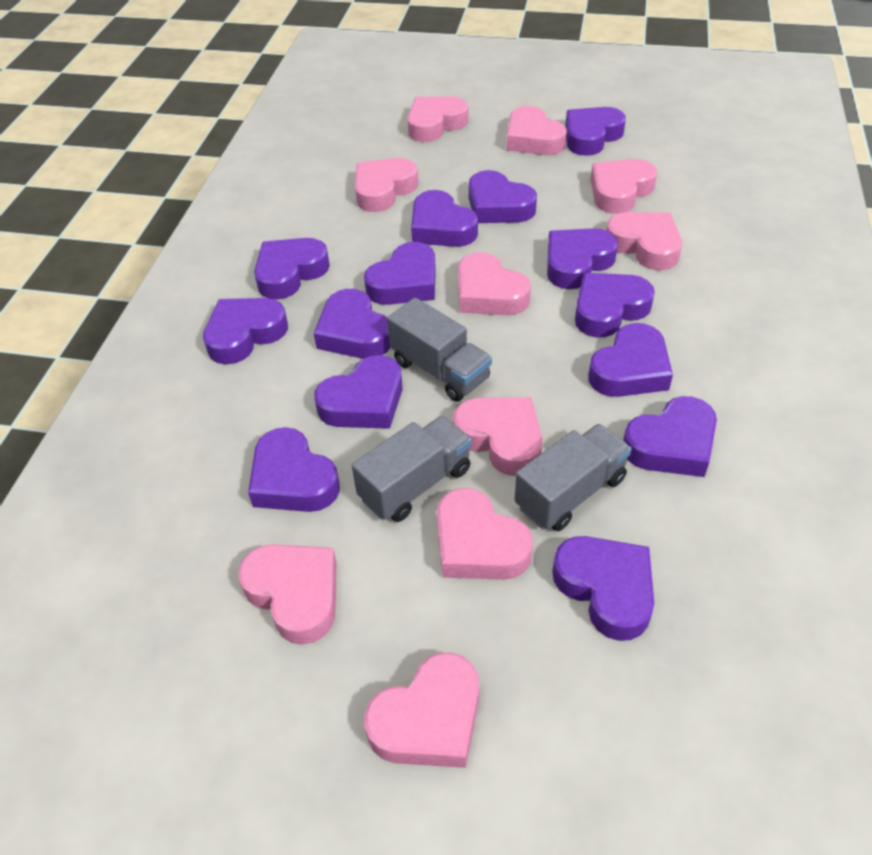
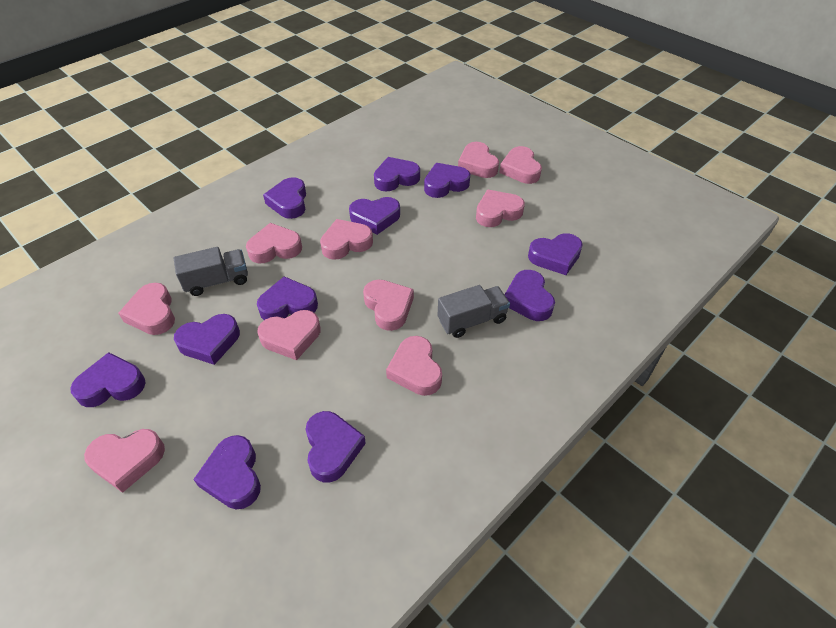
grey truck: [352,416,472,522] [387,298,492,402] [515,424,631,531] = 3 -> [174,247,248,296] [438,285,510,338] = 2
purple heart: [203,298,288,364] [248,427,340,512] [254,238,330,300] [314,289,390,359] [314,355,403,429] [364,242,436,305] [411,190,478,247] [469,170,537,223] [547,228,618,289] [552,536,654,641] [565,107,626,156] [575,273,655,337] [588,323,673,397] [623,396,717,477] = 14 -> [70,352,146,407] [174,314,240,365] [193,435,261,509] [257,276,318,320] [263,177,306,219] [305,411,366,482] [349,197,400,235] [374,157,420,191] [424,163,470,198] [504,270,555,321] [528,233,583,275] = 11

